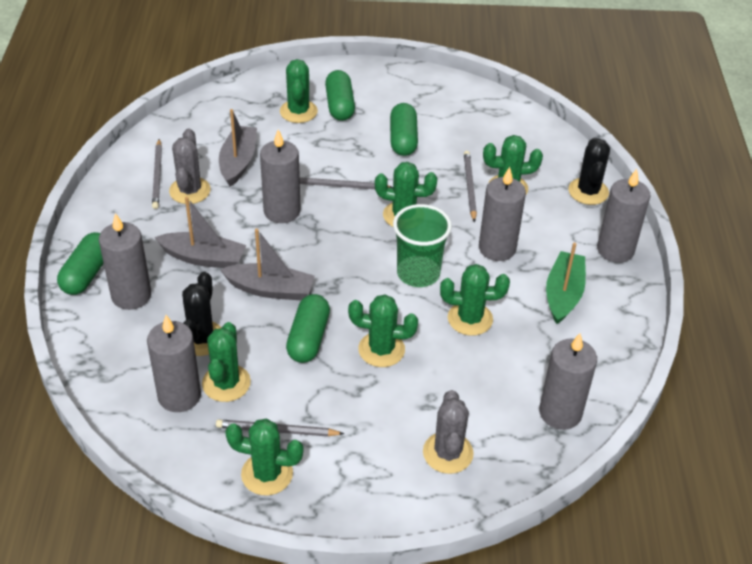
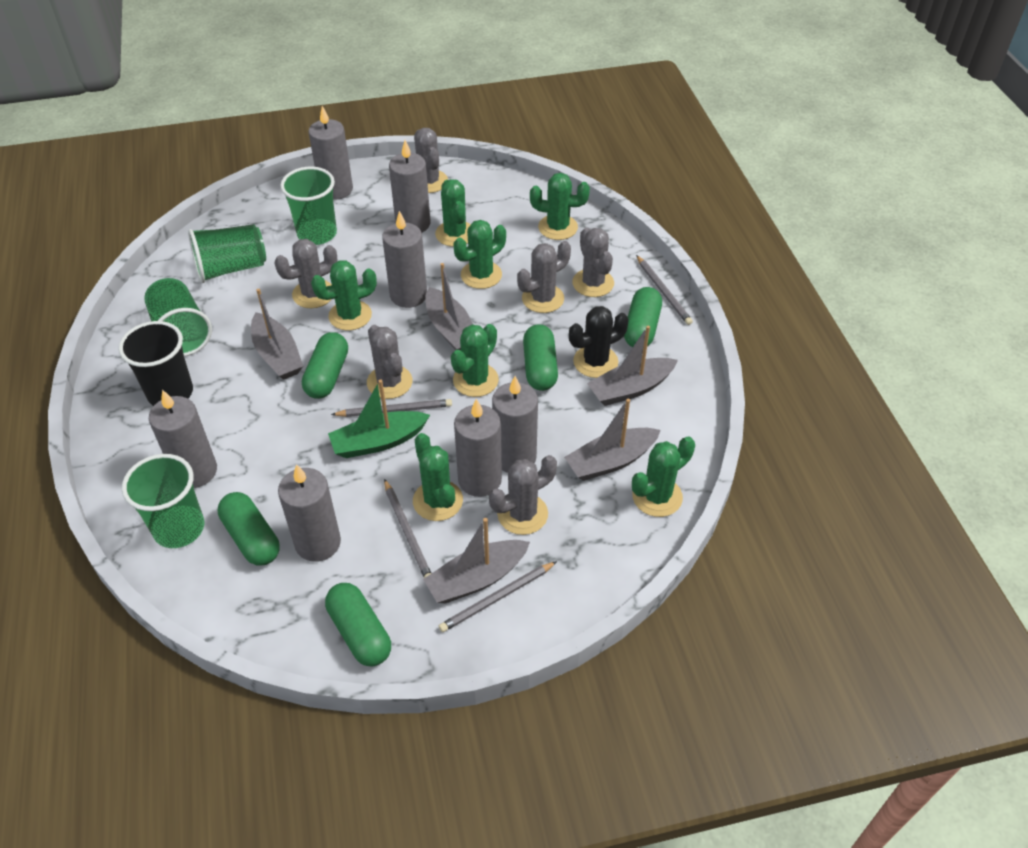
black cactus: [182,272,222,356] [568,138,610,205] = 2 -> [569,306,629,378] = 1
black cup: none = 0 -> [119,321,193,406] = 1
green capsule: [57,232,104,295] [286,294,330,363] [325,70,355,121] [390,103,418,156] = 4 -> [218,492,280,565] [302,332,348,399] [325,583,391,666] [523,324,558,391] [624,287,662,347] = 5
green cup: [393,204,452,287] = 1 -> [122,454,204,548] [144,278,212,356] [188,224,266,283] [280,167,337,245] = 4
grey boat: [154,197,246,268] [219,109,257,187] [220,229,315,300] = 3 -> [251,289,303,380] [423,518,530,604] [425,263,473,351] [564,398,661,481] [587,325,678,406] = 5
grey cactus: [169,129,211,204] [423,390,474,474] = 2 -> [274,239,337,308] [367,325,412,399] [414,128,448,193] [489,455,557,535] [517,241,571,313] [572,228,614,297] = 6
grey candle: [99,213,151,310] [147,315,201,412] [260,129,301,223] [479,167,526,261] [539,333,597,430] [597,169,650,263] = 6 -> [149,390,217,488] [278,464,341,562] [308,106,353,200] [382,211,427,308] [389,140,431,233] [454,399,502,497] [492,376,538,473] = 7

